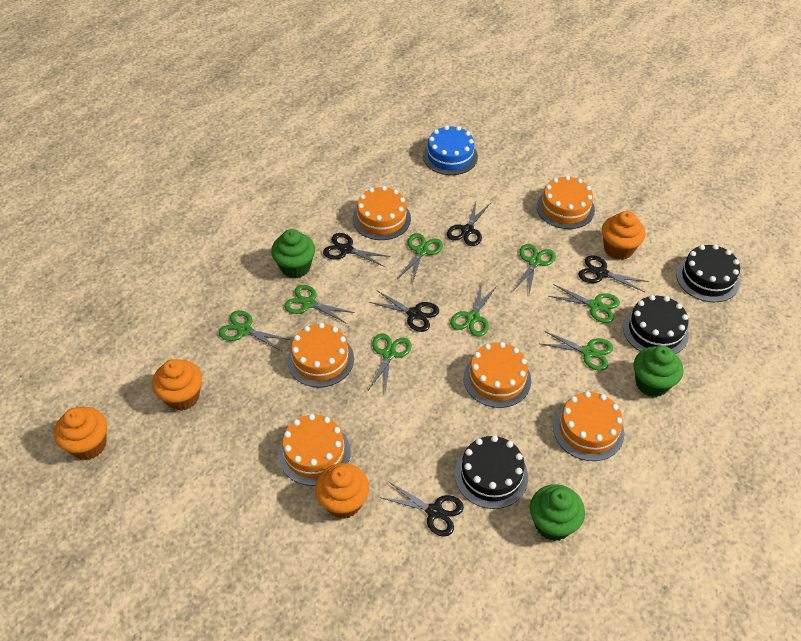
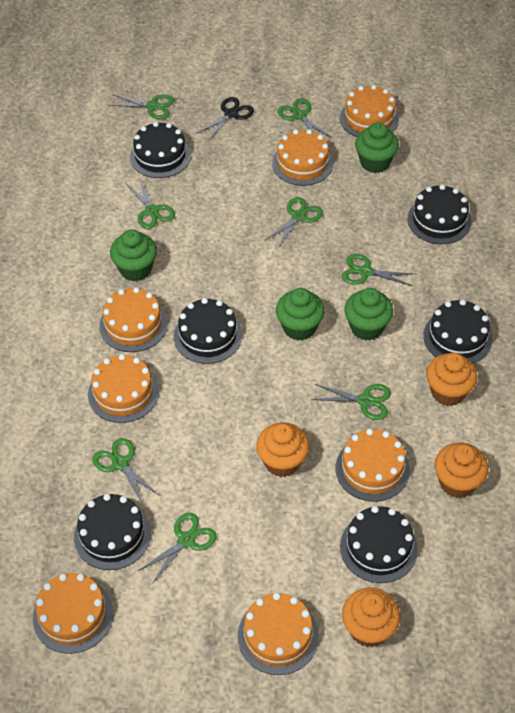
black cake: [455,435,528,509] [623,295,689,354] [676,244,740,302] = 3 -> [74,494,151,570] [130,122,191,178] [174,298,242,364] [340,506,418,583] [408,184,472,244] [423,299,493,364] = 6
black scissors: [323,233,391,267] [369,291,439,332] [380,481,464,537] [447,202,490,246] [578,255,649,292] = 5 -> [196,97,254,141] = 1
blue cake: [423,125,478,175] = 1 -> none = 0
green cupcake: [271,229,315,278] [530,484,585,541] [634,346,683,397] = 3 -> [110,229,157,281] [276,288,325,341] [344,288,393,341] [355,122,399,173] = 4
orange cake: [278,414,351,486] [287,323,354,387] [353,186,411,240] [463,342,531,408] [537,175,595,229] [553,391,624,461] = 6 -> [33,573,113,654] [88,354,159,423] [99,287,167,352] [238,593,319,675] [272,129,333,186] [335,429,410,502] [340,85,399,137] = 7

